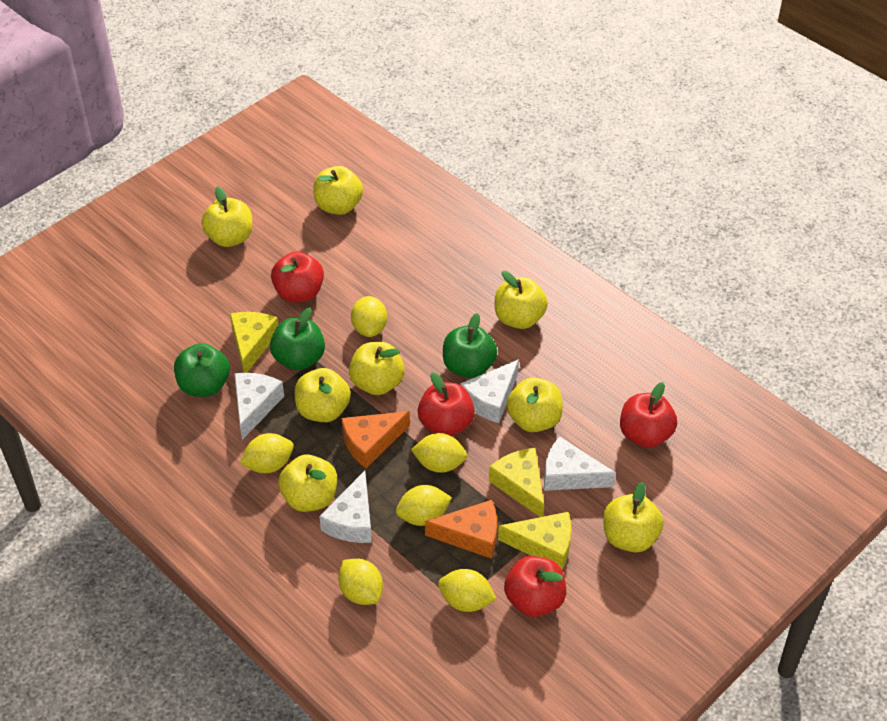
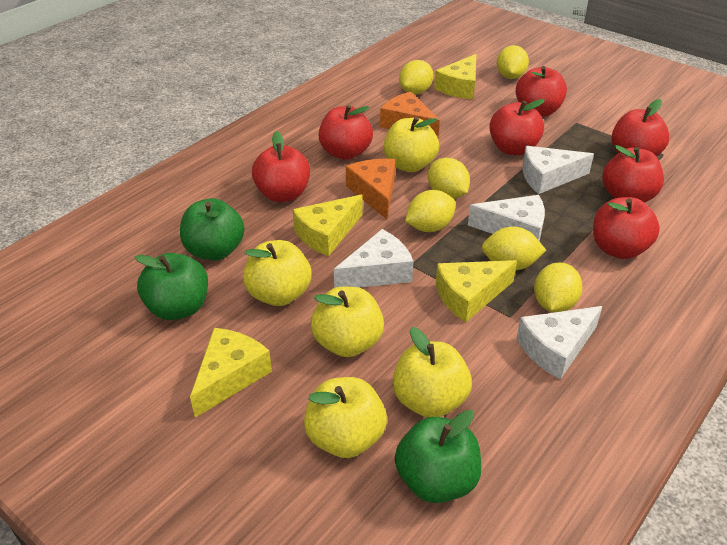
red apple: [271,251,324,303] [418,372,475,436] [504,556,566,617] [620,382,677,448] = 4 -> [252,131,310,202] [319,105,373,160] [489,99,545,155] [516,66,567,117] [593,197,660,259] [602,145,664,203] [612,99,669,156] = 7
yellow apple: [201,186,252,247] [278,455,337,512] [295,368,351,422] [313,166,363,215] [349,342,405,395] [495,271,548,329] [506,377,563,432] [603,482,664,552] = 8 -> [243,240,312,306] [304,377,387,458] [311,287,384,357] [384,117,439,172] [392,327,472,417] = 5
yellow cheese: [230,312,278,373] [489,448,544,517] [498,512,571,569] = 3 -> [190,328,272,417] [293,195,363,256] [434,54,477,99] [436,260,517,323] = 4

